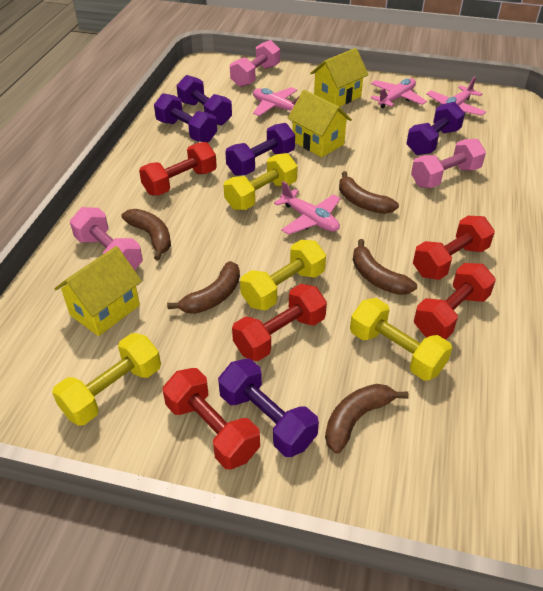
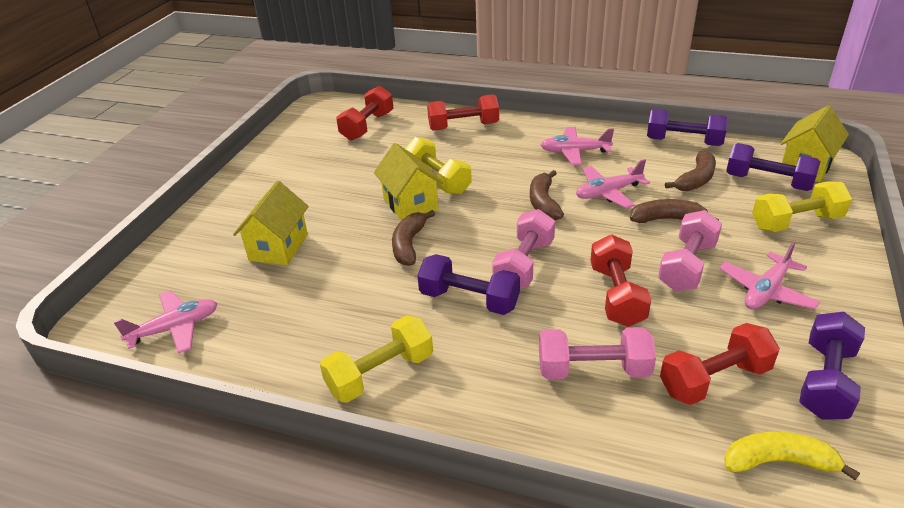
brown banana: [121,209,171,260] [167,261,240,314] [325,384,409,454] [339,171,399,214] [353,239,417,295] = 5 -> [392,210,435,266] [530,170,564,220] [630,199,719,223] [665,150,716,191] = 4
purple dumbbell: [154,93,217,143] [177,75,232,126] [218,359,319,457] [225,123,295,176] [406,102,465,155] = 5 -> [417,254,520,315] [647,109,728,146] [726,143,821,191] [799,312,865,420] = 4
red dumbbell: [139,142,217,195] [163,368,260,469] [232,284,327,361] [413,216,495,280] [414,263,496,340] = 5 -> [336,86,394,141] [427,94,499,131] [590,234,651,327] [660,323,780,405] = 4
yellow banana: none = 0 -> [724,431,860,480] = 1
yellow dumbbell: [52,333,161,425] [223,153,298,210] [240,240,326,310] [350,298,452,381] = 4 -> [320,315,433,403] [404,137,472,195] [752,181,852,232] = 3

